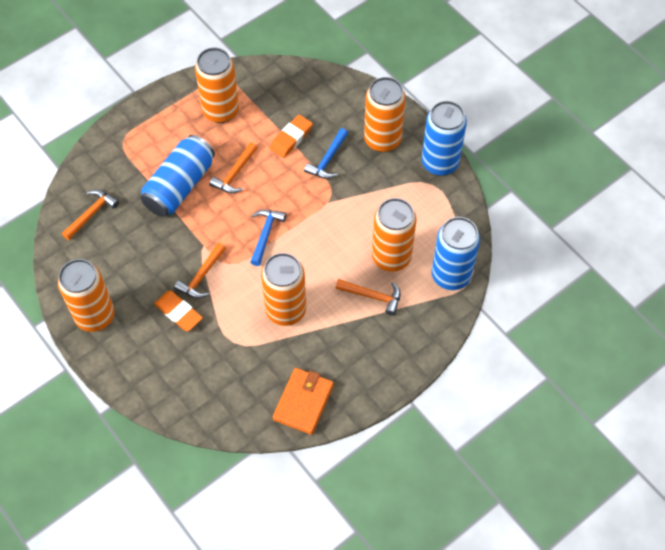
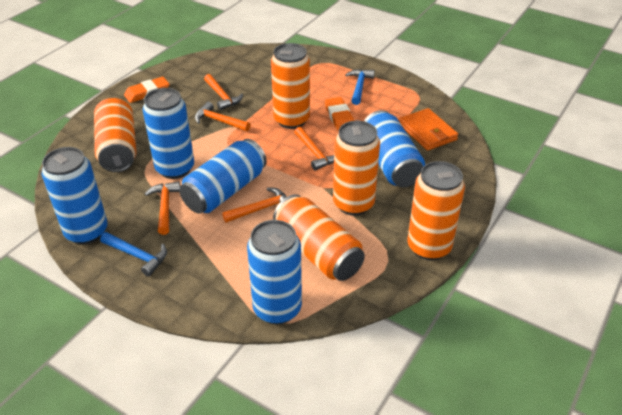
blue can: [141,135,215,217] [422,101,467,176] [432,217,480,290] = 3 -> [42,147,108,245] [142,88,194,179] [179,139,267,214] [247,220,302,325] [364,110,425,187] = 5
orange hammer: [62,190,119,240] [174,243,226,298] [209,143,257,193] [336,279,401,316] = 4 -> [145,182,181,235] [195,102,251,131] [204,74,243,110] [222,187,286,223] [294,127,334,171] = 5

